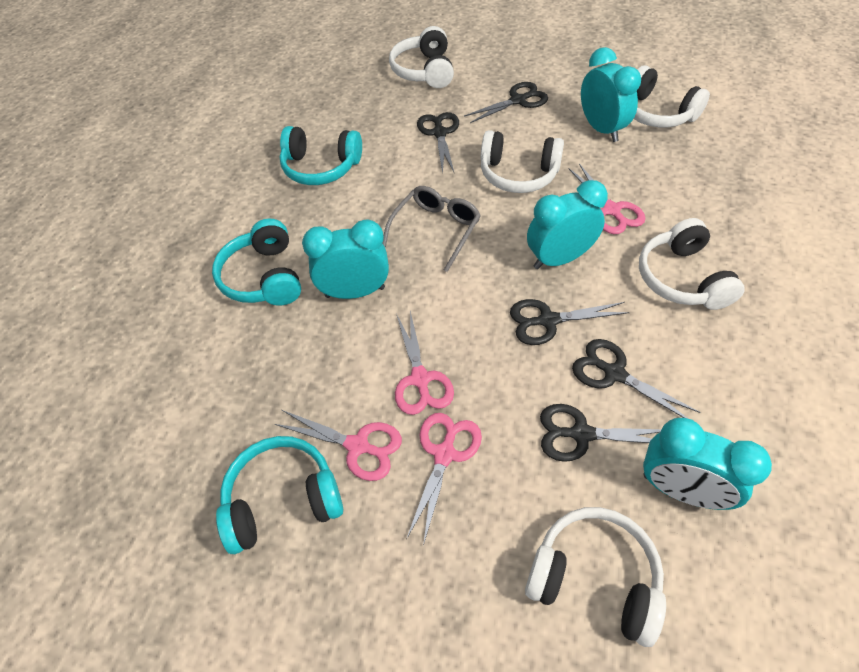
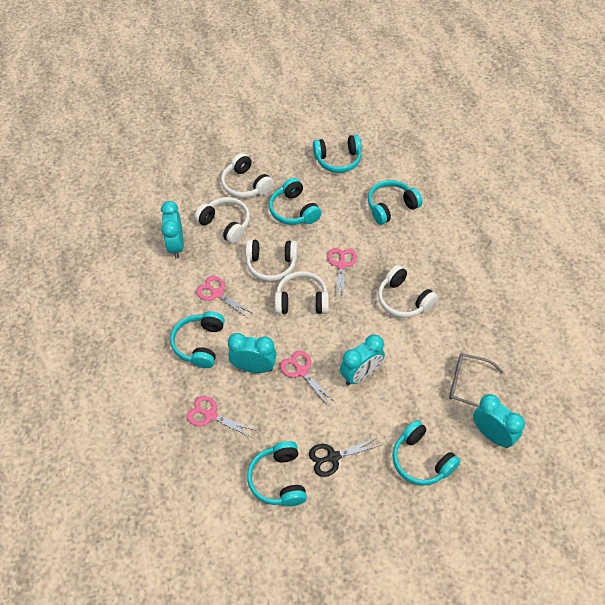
black scissors: [417,112,459,174] [464,82,548,123] [510,299,630,345] [540,404,661,462] [572,339,701,419] = 5 -> [309,437,381,477] = 1
turquoise headphones: [212,219,301,305] [216,436,343,554] [280,126,362,185] = 3 -> [170,311,225,368] [247,441,307,507] [269,178,322,225] [313,134,362,173] [368,180,423,225] [392,420,460,486] = 6

